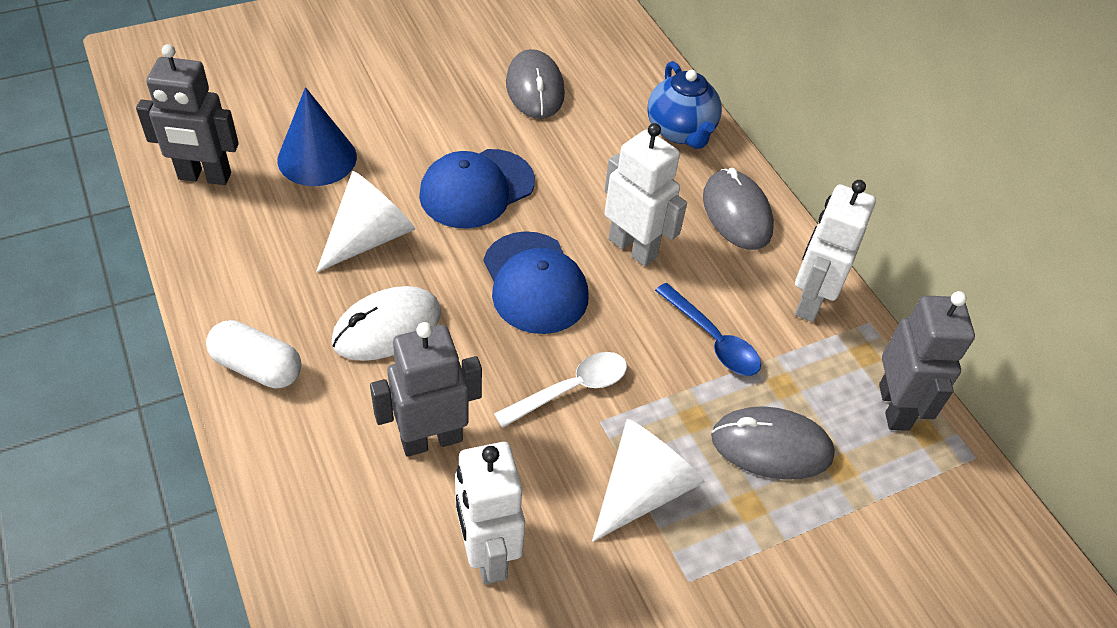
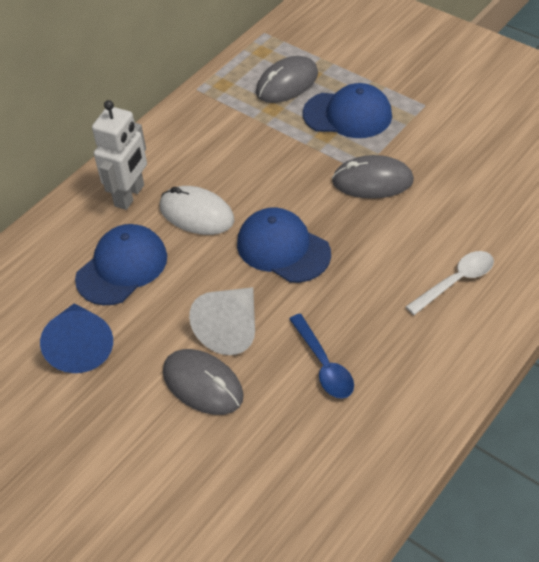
blue cap: [419,149,535,229] [483,231,588,334] = 2 -> [75,224,167,305] [237,207,331,283] [303,83,392,138] = 3
blue teapot: [647,61,722,149] = 1 -> none = 0
grey robot: [136,44,239,185] [370,322,482,457] [879,291,975,431] = 3 -> none = 0
white capsule: [206,320,302,389] = 1 -> none = 0
white cone: [316,171,415,272] [592,419,705,542] = 2 -> [189,287,255,355] = 1
white robot: [455,442,525,585] [604,123,687,266] [795,180,876,322] = 3 -> [92,100,147,210] = 1

